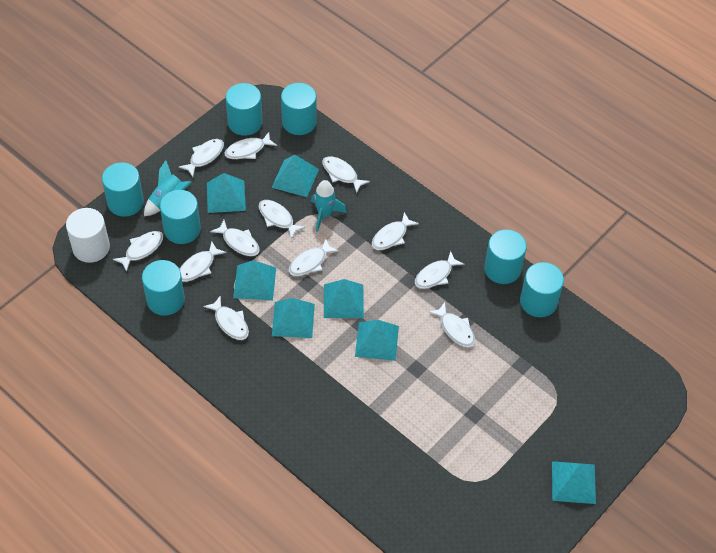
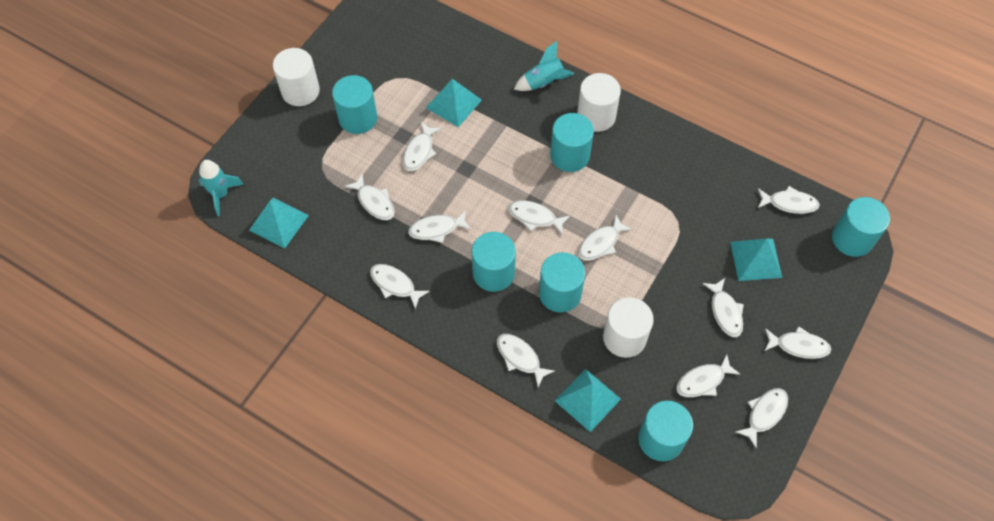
turquoise cylinder: [102,163,144,217] [142,260,185,316] [160,190,201,244] [226,83,263,136] [281,83,317,135] [484,229,527,284] [520,262,564,317] = 7 -> [332,75,377,134] [472,232,516,292] [539,252,585,313] [550,113,594,172] [638,401,693,462] [832,197,890,257] = 6
turquoise pyramid: [207,173,246,213] [233,260,276,300] [272,155,319,197] [272,298,315,338] [324,279,364,318] [355,320,399,361] [552,461,596,504] = 7 -> [249,198,309,248] [426,79,482,127] [555,369,621,432] [730,239,782,281] = 4
white cylinder: [66,208,110,263] = 1 -> [273,48,320,106] [577,73,621,132] [603,297,654,358] = 3

